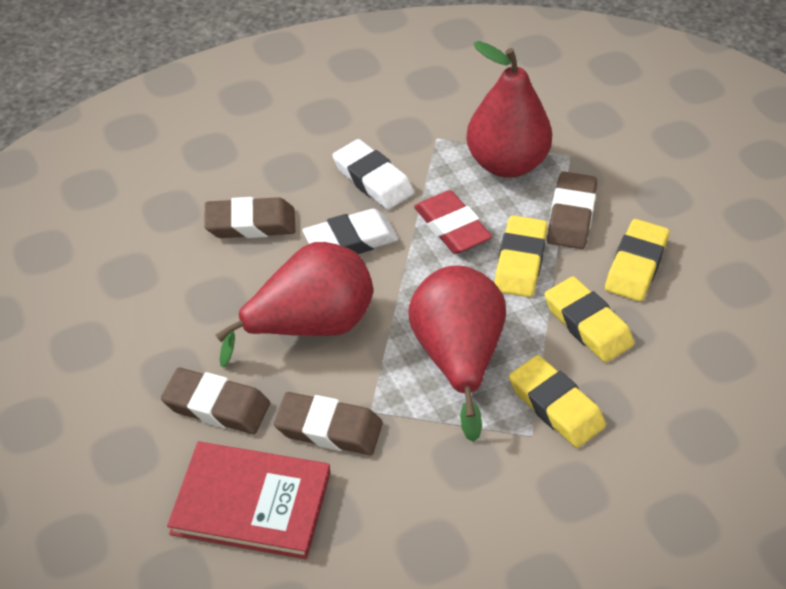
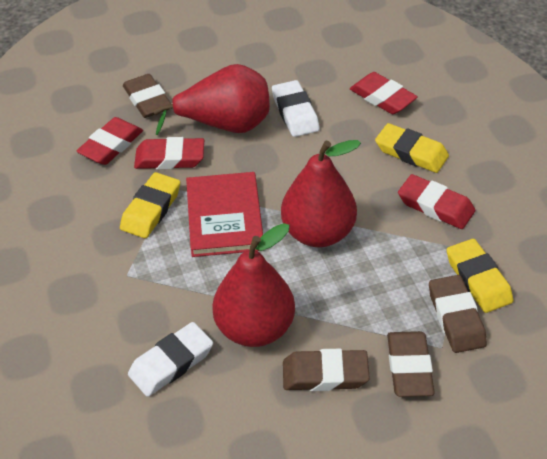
red eraser: [414,190,492,254] = 1 -> [77,117,143,165] [134,137,204,169] [350,72,418,114] [398,174,475,229] = 4
yellow eraser: [494,215,548,297] [509,355,606,448] [545,276,634,363] [605,219,670,301] = 4 -> [120,172,180,238] [375,123,449,173] [447,239,513,313] = 3

